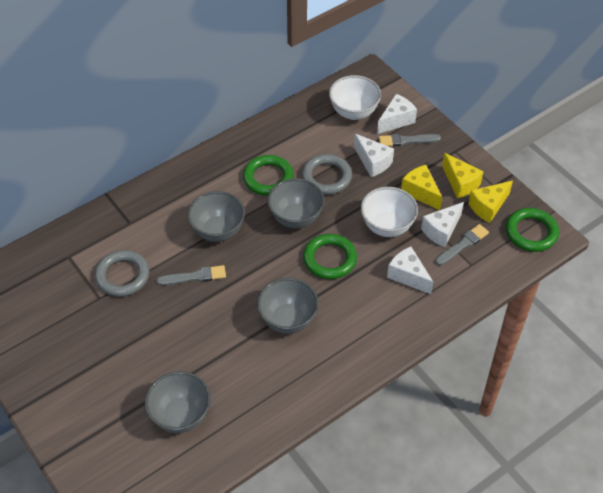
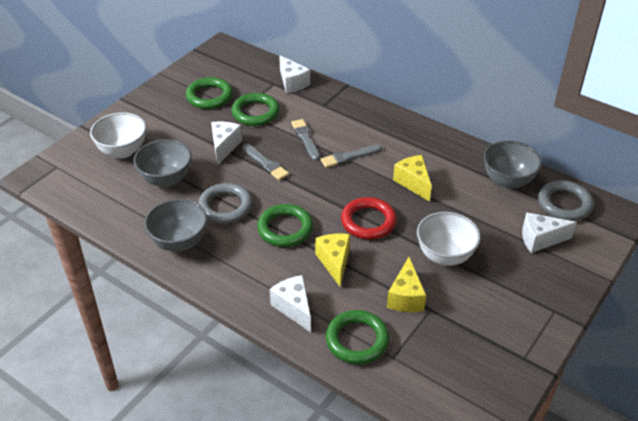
green ring: [243,155,294,196] [303,234,357,279] [506,208,559,252] = 3 -> [186,77,233,109] [231,93,280,126] [257,204,313,247] [326,310,390,364] = 4
grey bowl: [145,371,211,433] [187,191,245,242] [257,278,319,334] [268,178,324,228] = 4 -> [133,139,192,187] [144,199,207,252] [483,141,542,189] = 3
red ring: none = 0 -> [341,197,397,240] = 1

